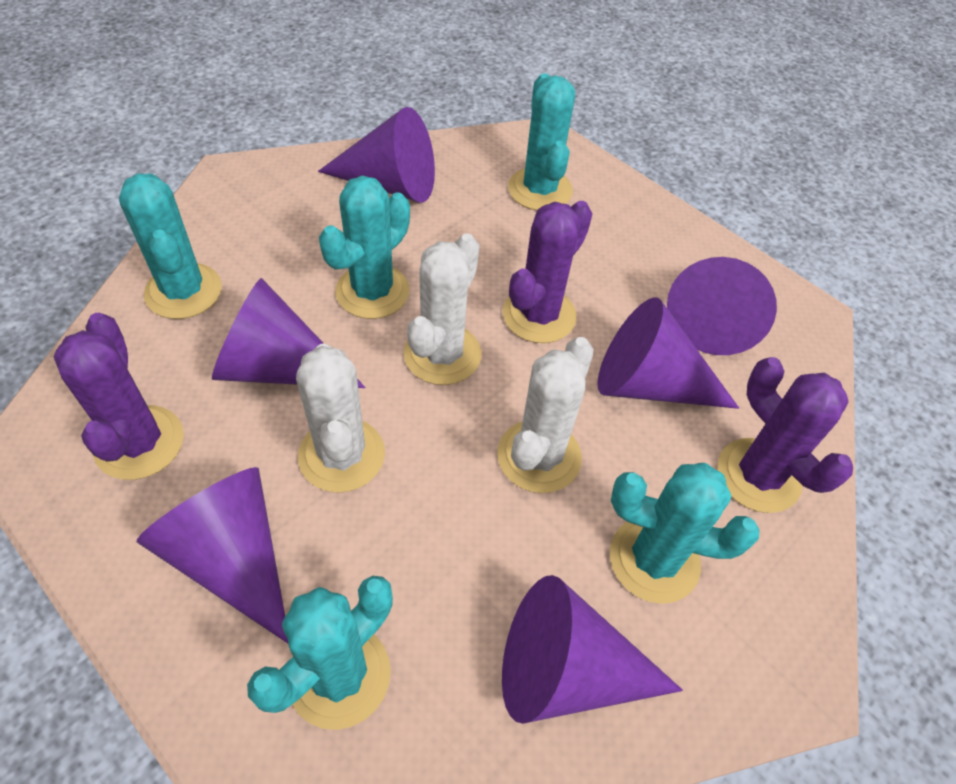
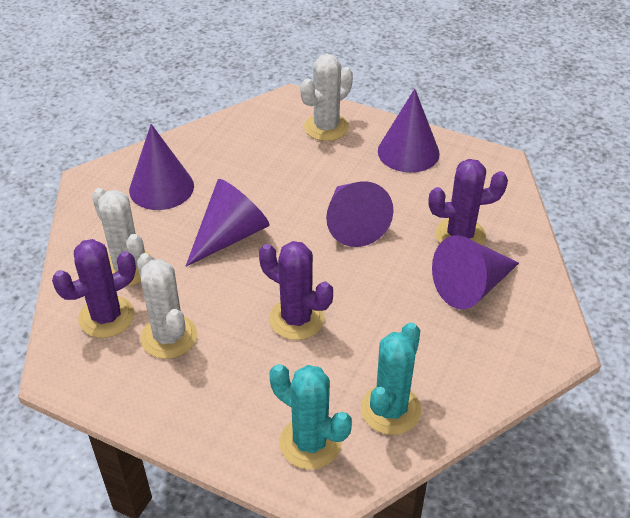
purple cone: [136,467,288,643] [212,278,366,388] [318,107,435,203] [502,575,683,724] [597,297,739,409] [667,257,777,355] = 6 -> [129,124,194,210] [186,179,270,267] [326,181,393,247] [378,89,440,173] [432,235,519,309] = 5
turquoise cactus: [119,173,222,319] [247,576,393,730] [319,175,410,319] [508,73,575,211] [610,463,759,604] = 5 -> [270,364,352,469] [361,323,421,435] = 2

